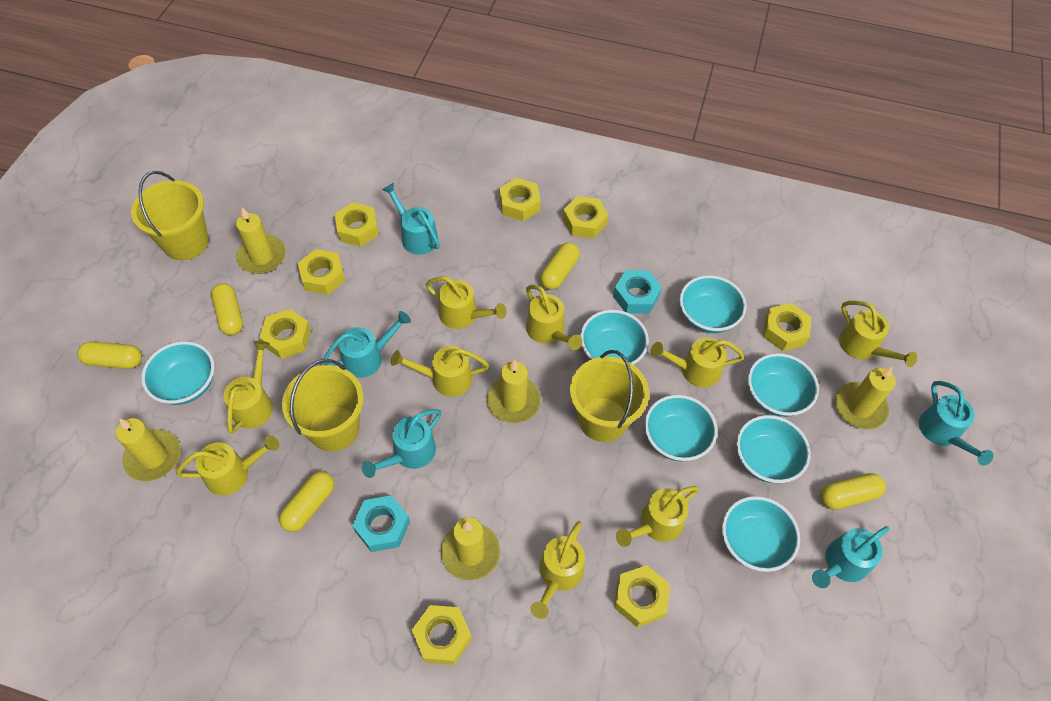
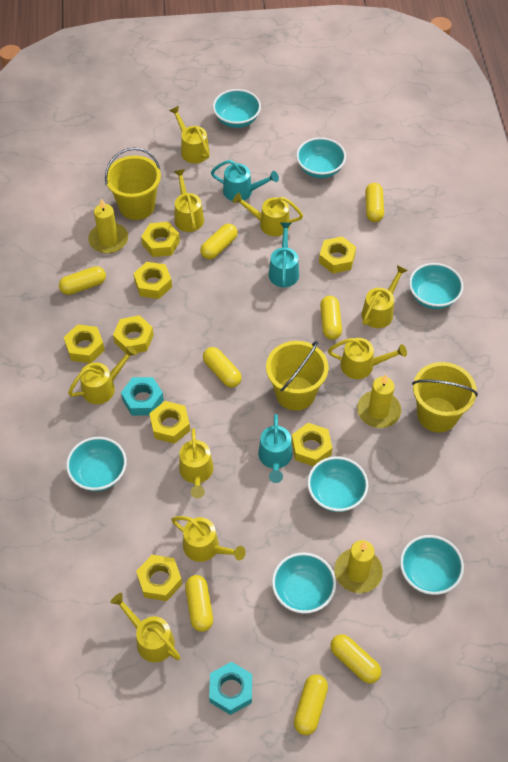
turquoise watering can: [324,311,411,378] [362,409,441,478] [382,183,440,255] [812,526,889,588] [919,381,994,466] = 5 -> [211,160,279,201] [258,414,292,483] [268,222,299,288] = 3
yellow candle: [116,418,181,481] [236,207,286,274] [441,517,500,580] [487,359,541,423] [835,367,896,429] = 5 -> [88,198,128,254] [334,540,383,593] [357,375,401,428] = 3
yellow capsule: [77,341,142,369] [211,283,243,336] [279,471,334,532] [540,242,580,290] [820,473,886,510] = 5 -> [59,266,106,295] [185,575,213,632] [200,224,238,260] [203,347,242,387] [294,674,328,735] [320,296,342,340] [330,634,381,684] [365,183,384,222] = 8

